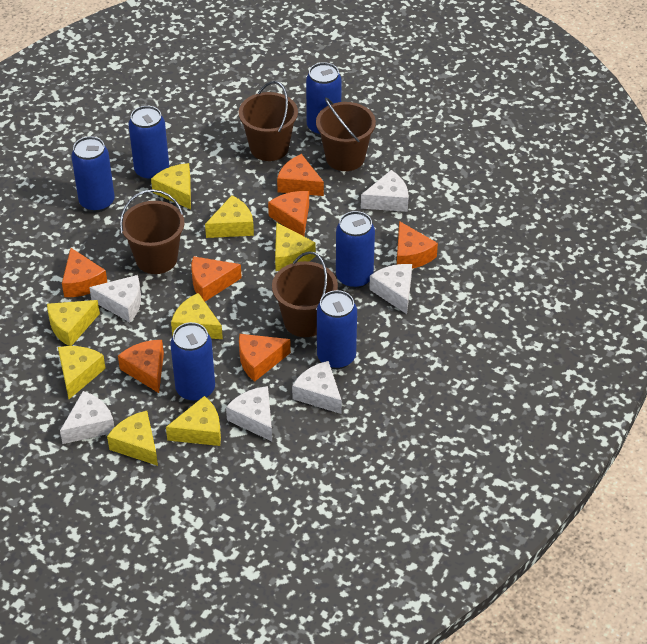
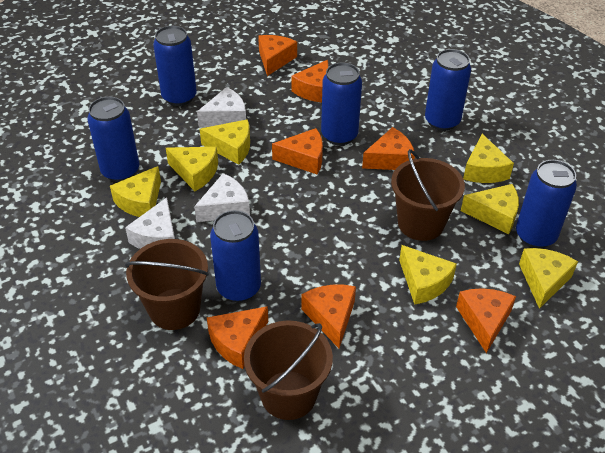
brown bucket: [120,189,184,274] [238,81,298,161] [272,251,338,337] [316,98,376,171] = 4 -> [125,239,209,330] [244,320,333,420] [391,149,465,241] = 3
white cheese: [60,391,114,444] [89,275,141,322] [226,386,272,441] [292,361,342,414] [361,170,408,212] [369,264,412,314] = 6 -> [125,198,175,249] [194,173,250,222] [197,87,246,127] = 3
yellow cheese: [47,300,100,346] [58,346,106,399] [107,411,158,466] [151,163,191,210] [166,396,221,446] [171,293,223,339] [205,195,254,238] [275,222,316,271] = 8 -> [110,166,161,217] [166,147,218,191] [200,119,250,165] [399,245,457,305] [461,184,519,234] [463,134,514,183] [519,248,578,309] = 7

